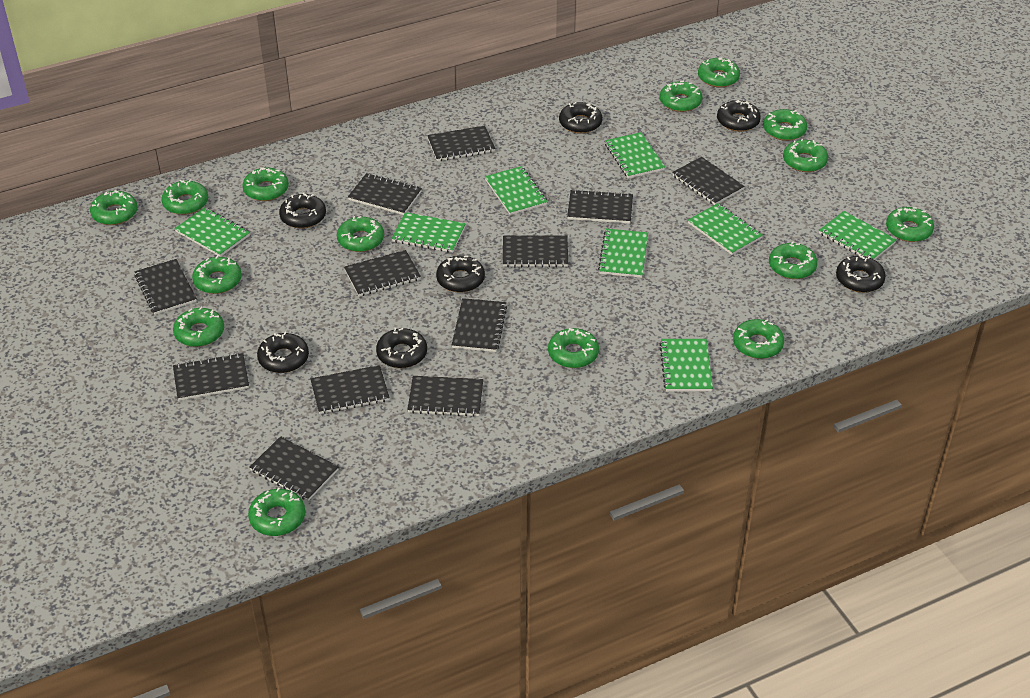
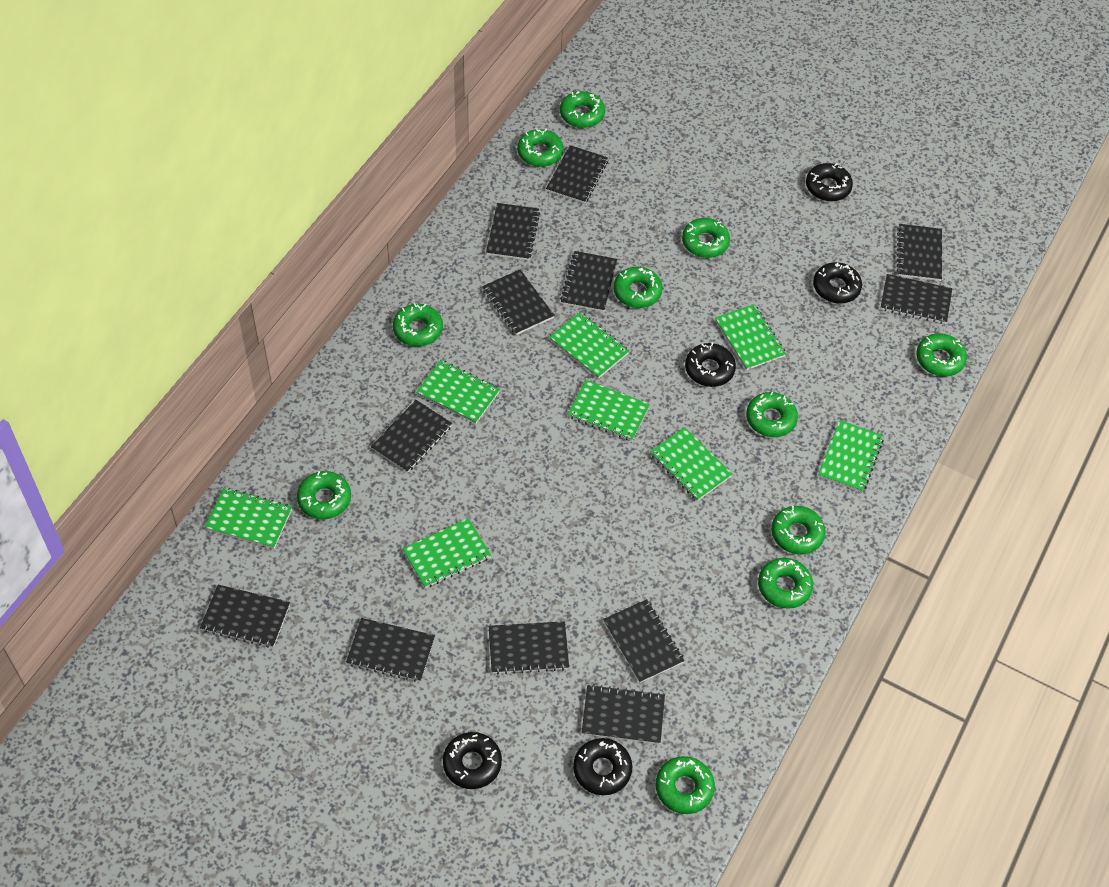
black donut: [257,332,309,373] [279,193,326,229] [376,328,427,368] [436,256,485,293] [559,102,602,134] [717,100,761,132] [836,254,886,293] = 7 -> [443,732,502,789] [573,738,632,795] [685,342,736,387] [806,163,853,201] [813,262,862,303] = 5
green donut: [90,190,138,225] [161,179,208,215] [173,306,224,347] [192,255,242,294] [242,168,289,201] [248,488,305,536] [337,216,384,252] [548,328,599,368] [660,81,703,112] [698,58,740,87] [733,319,784,359] [763,109,807,141] [769,241,818,279] [783,138,828,172] [886,207,934,242] = 15 -> [297,471,351,519] [393,303,443,347] [517,128,564,167] [560,91,605,128] [613,267,663,308] [656,756,715,814] [682,218,730,258] [746,392,798,437] [758,558,813,609] [771,506,826,554] [916,333,967,377] = 11

